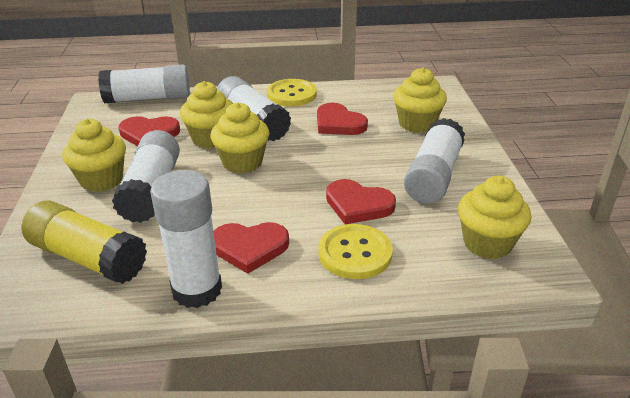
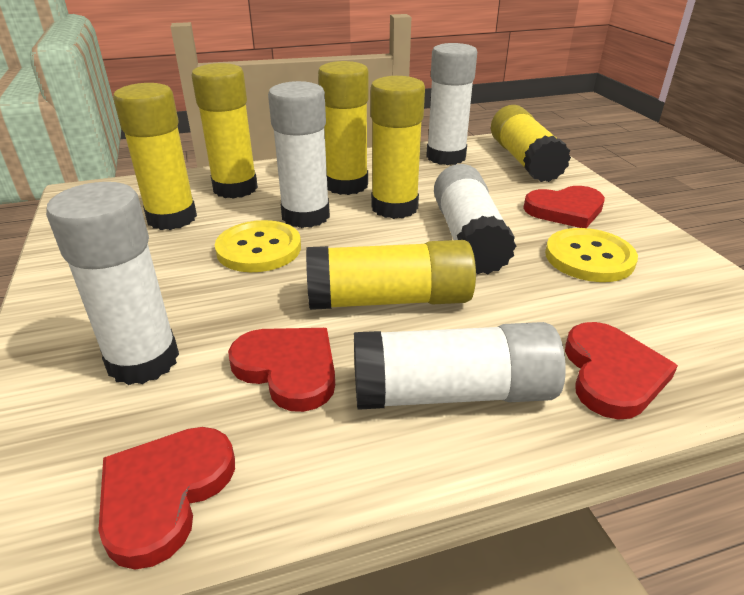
yellow cupcake: [62,119,126,192] [180,81,233,149] [211,102,269,174] [393,67,447,133] [458,176,531,259] = 5 -> none = 0
yellow glue stick: [21,200,147,284] = 1 -> [113,83,197,230] [192,63,258,199] [306,240,476,310] [318,61,368,195] [371,76,425,219] [491,105,571,182] = 6

